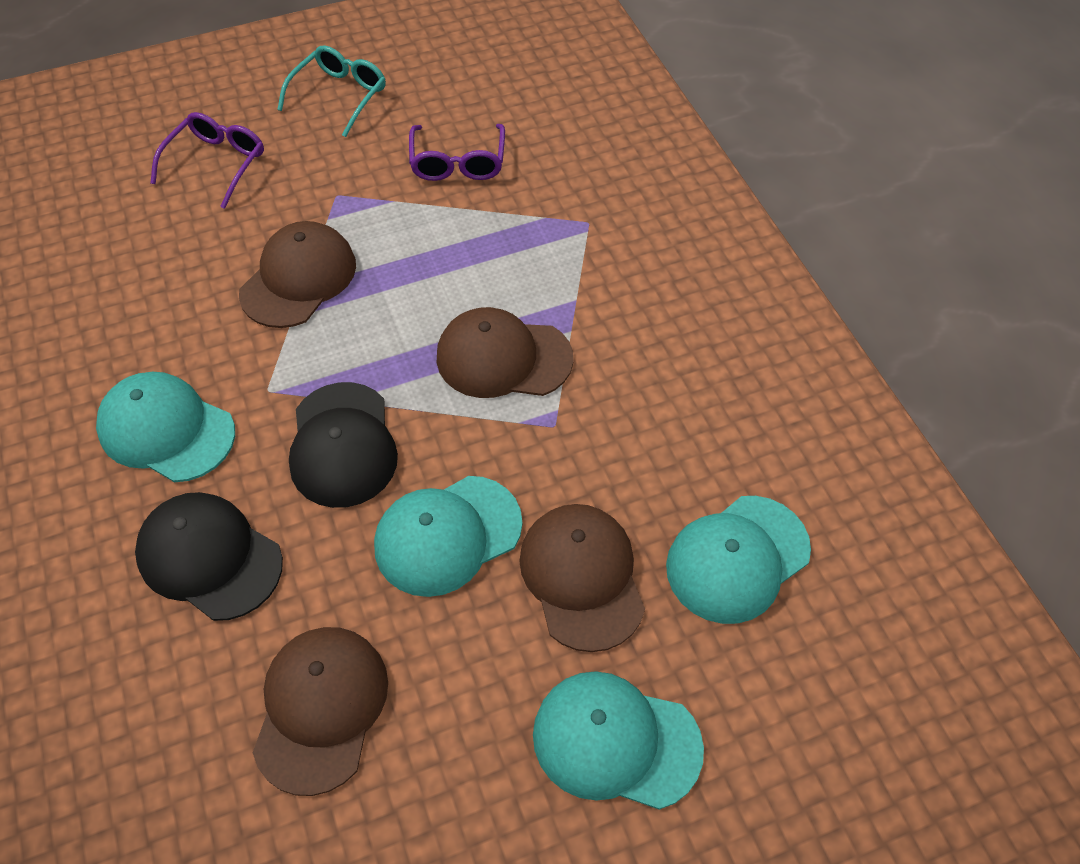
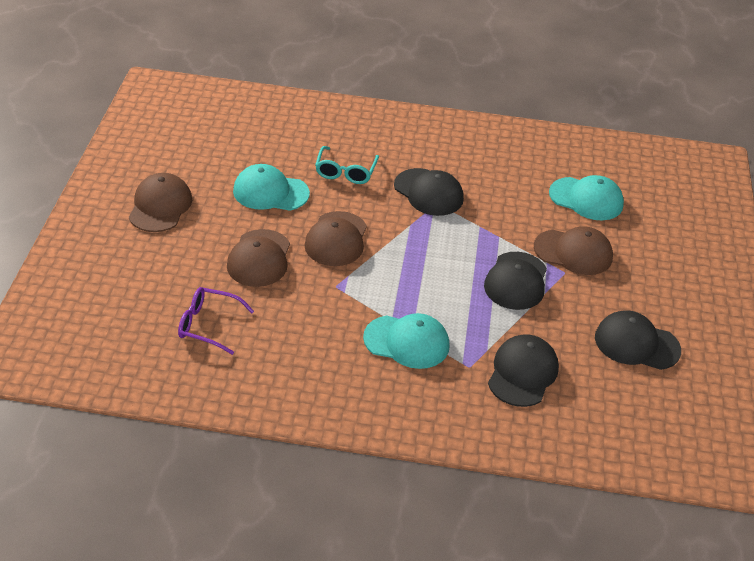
black cap: [135,492,283,621] [289,382,398,508] = 2 -> [394,168,464,216] [484,252,547,310] [488,334,559,407] [595,310,681,370] = 4
purple glasses: [150,112,264,209] [409,124,505,181] = 2 -> [178,287,254,355] = 1
turquoise cap: [96,372,235,482] [374,476,523,597] [533,671,704,810] [666,496,811,624] = 4 -> [233,164,310,211] [363,313,450,369] [549,175,624,220] = 3

